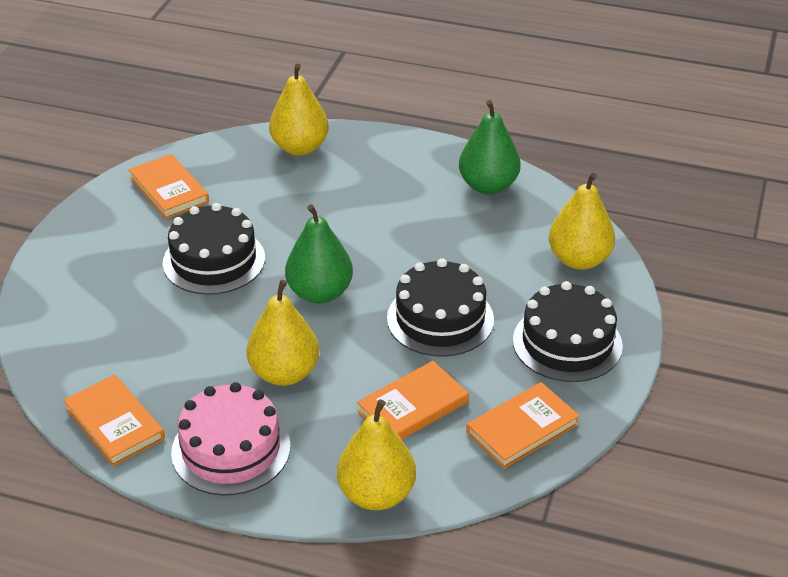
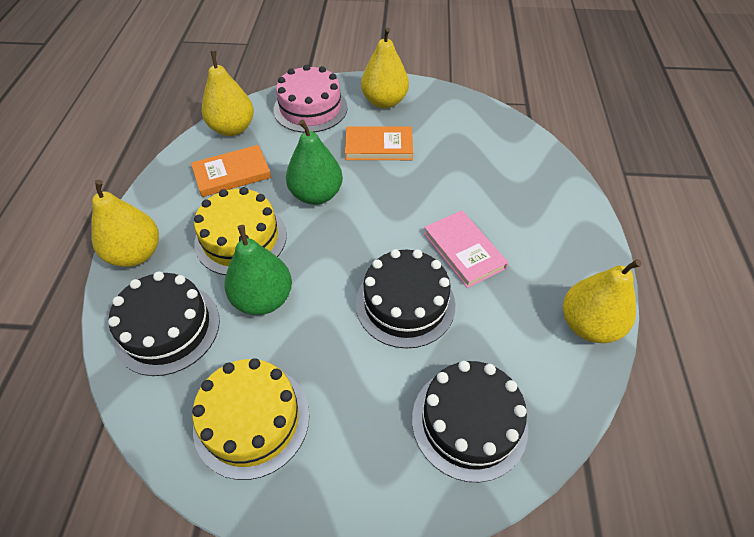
orange book: [64,375,165,466] [129,154,209,219] [357,361,469,440] [466,382,580,469] = 4 -> [191,145,271,197] [345,126,413,160] = 2
pink book: none = 0 -> [424,210,508,288] = 1
yellow cake: none = 0 -> [192,358,310,480] [194,187,287,275] = 2

